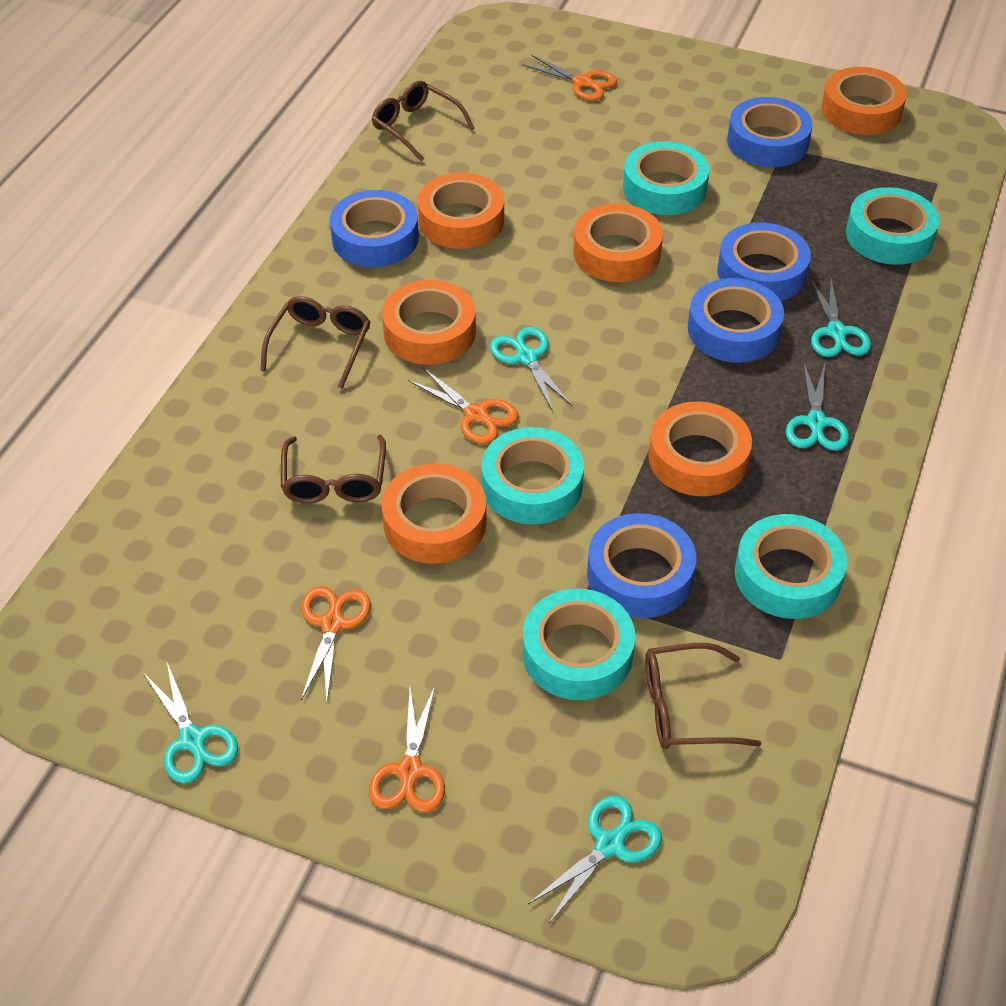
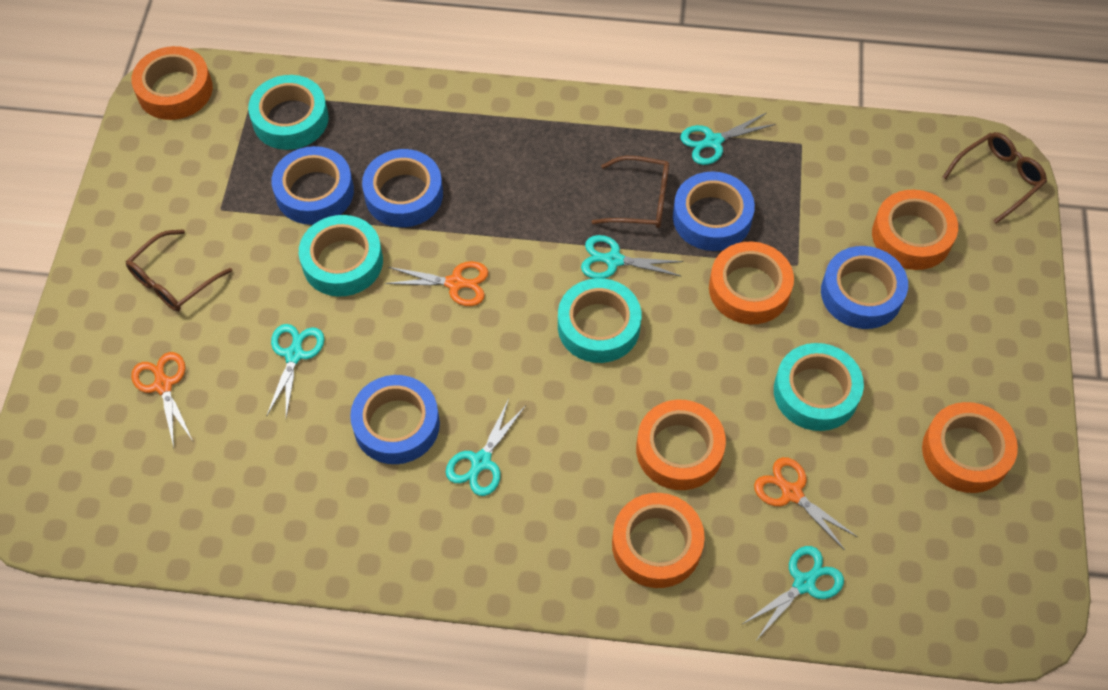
brown glasses: [260,296,371,389] [281,435,386,503] [372,81,474,162] [645,643,761,749] = 4 -> [126,229,232,312] [592,156,669,228] [942,132,1047,224] = 3
orange scissors: [301,586,371,701] [369,686,445,812] [408,368,519,444] [522,55,617,101] = 4 -> [131,352,193,448] [385,261,488,306] [754,457,857,550] = 3
turquoise tape: [482,427,584,524] [523,589,635,700] [623,141,709,215] [735,514,847,619] [846,187,940,265] = 5 -> [248,75,329,150] [299,215,383,297] [558,278,641,363] [774,343,864,431] = 4

